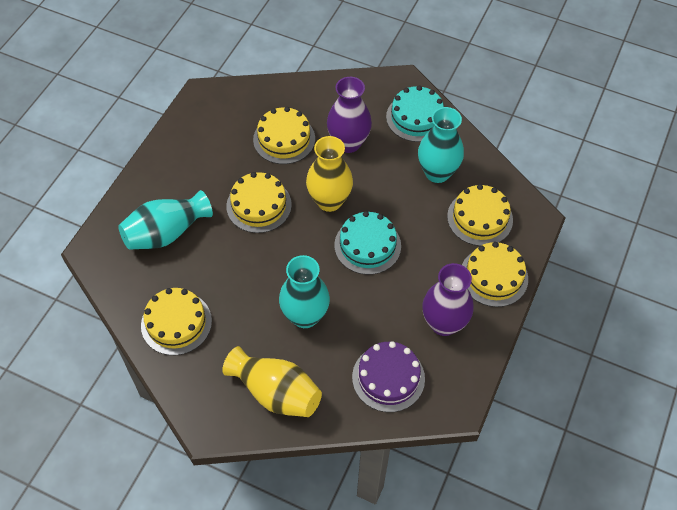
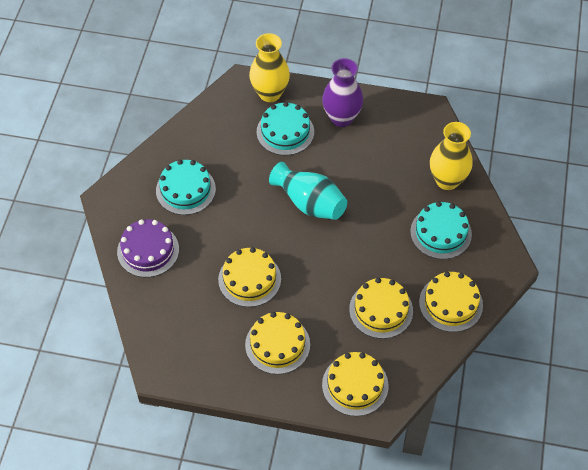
purple vase: [327,77,372,153] [422,263,474,336] = 2 -> [322,58,363,127] = 1
turquoise cake: [334,211,401,275] [386,86,444,142] = 2 -> [156,160,216,215] [257,102,314,155] [410,201,472,259] = 3
turquoise vase: [118,190,213,250] [279,255,330,328] [418,107,464,183] = 3 -> [269,162,347,220] = 1

